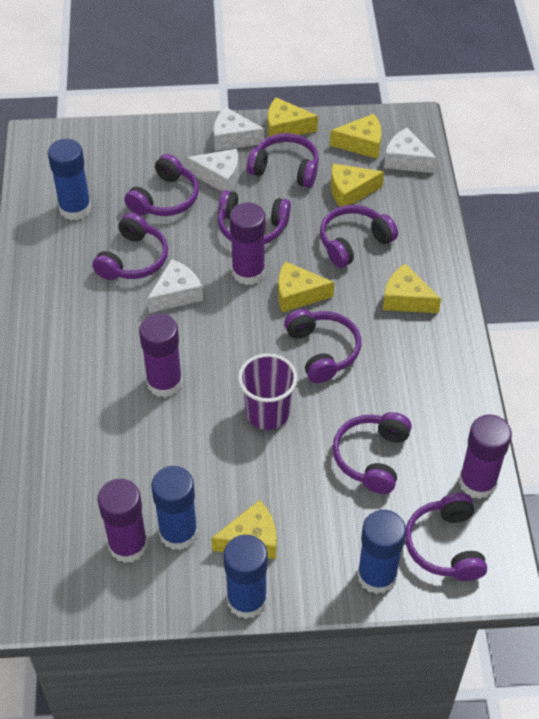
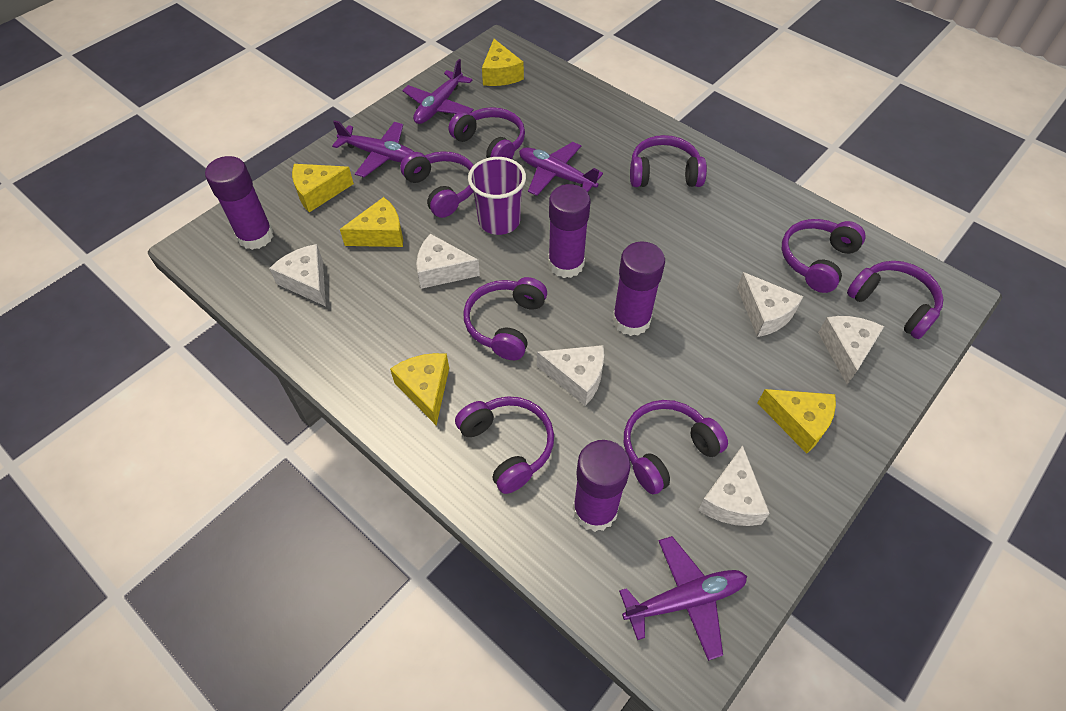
blue glue stick: [48,139,91,220] [151,466,198,550] [223,535,268,619] [357,510,406,594] = 4 -> none = 0
purple plane: none = 0 -> [332,120,414,177] [402,59,474,124] [519,142,603,196] [619,536,747,661] = 4
white cheese: [147,259,203,313] [186,149,239,192] [214,107,264,151] [384,128,437,173] = 4 -> [269,244,326,306] [416,234,480,289] [537,345,604,406] [698,445,770,526] [737,272,803,337] [818,316,884,385] = 6
yellow cheese: [211,500,277,559] [268,97,318,137] [278,261,334,312] [330,114,382,159] [331,164,384,207] [383,264,441,313] = 6 -> [292,164,354,212] [340,197,403,247] [390,353,449,425] [482,39,524,86] [758,389,836,454] = 5

